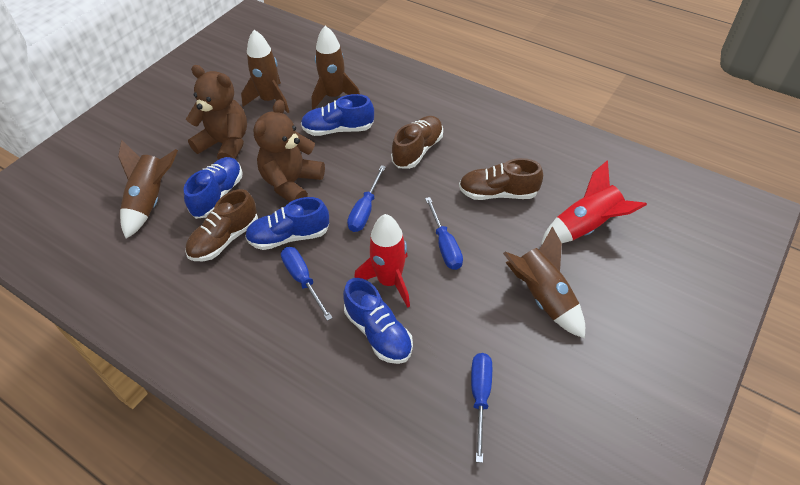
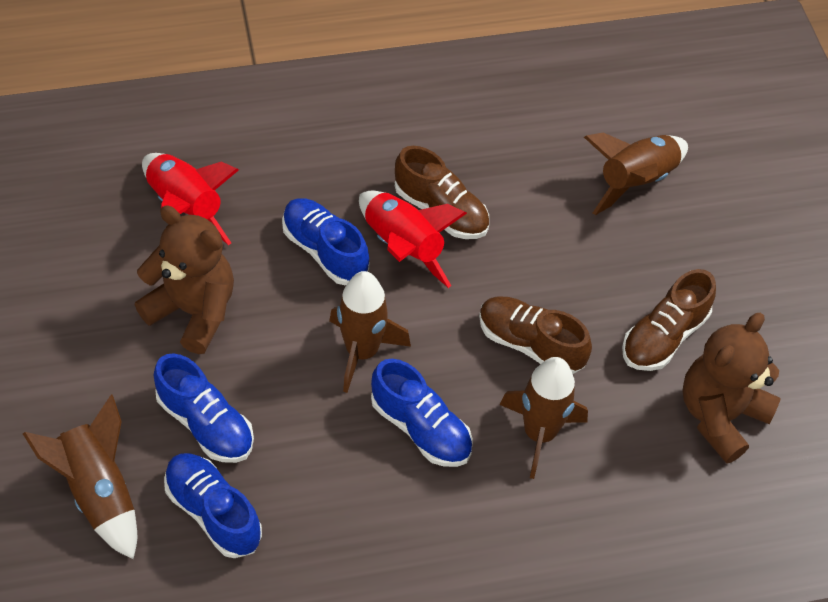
blue screwdriver: [281,247,332,321] [347,165,386,232] [425,197,463,270] [471,353,492,463] = 4 -> none = 0

